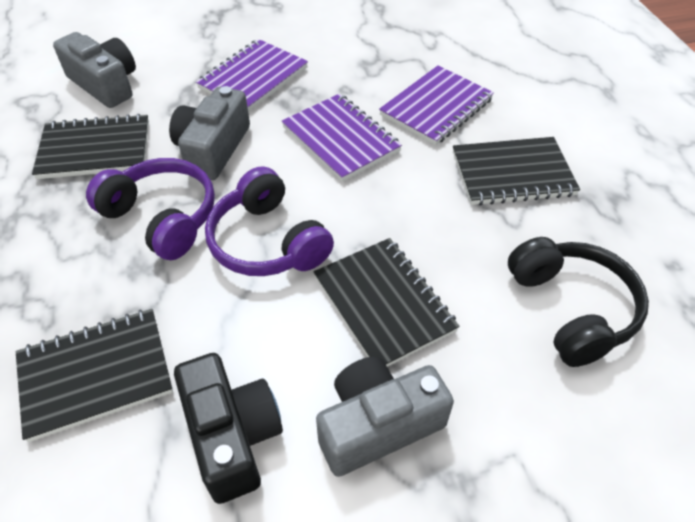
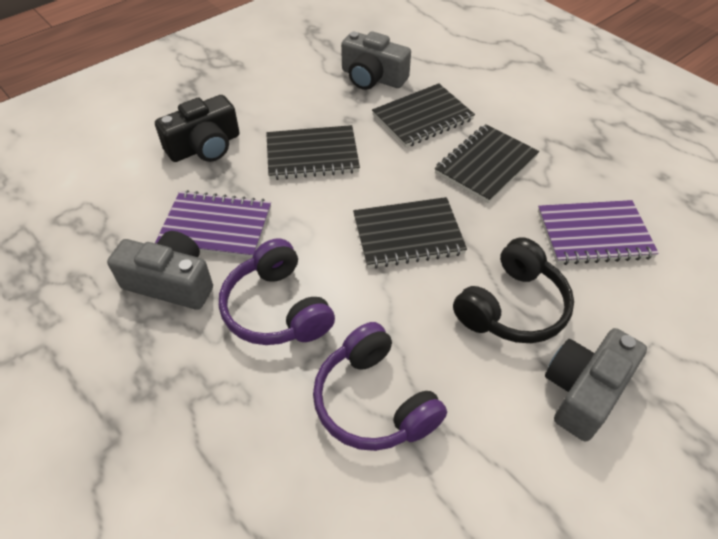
purple notebook: [196,39,308,112] [282,94,402,182] [379,66,494,145] = 3 -> [155,190,271,258] [538,200,659,265] = 2

